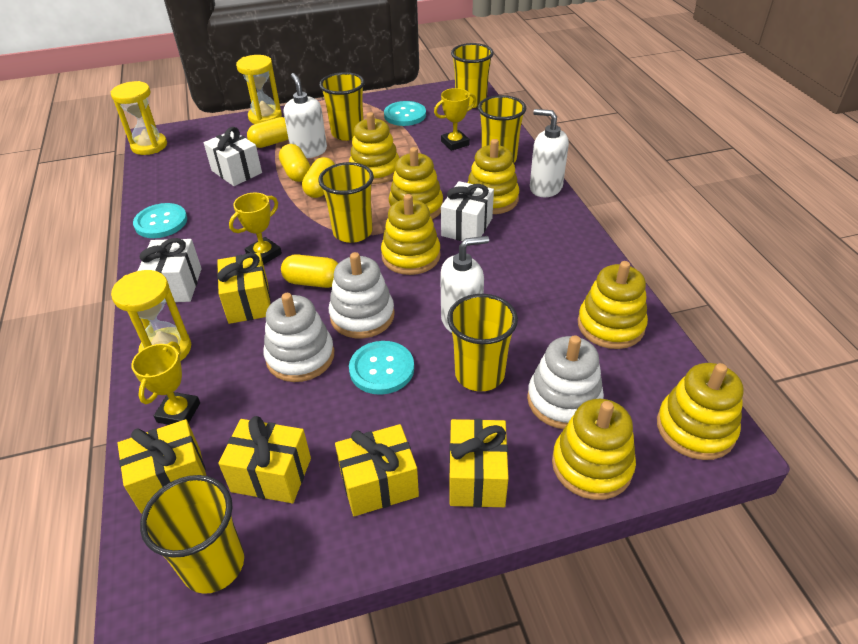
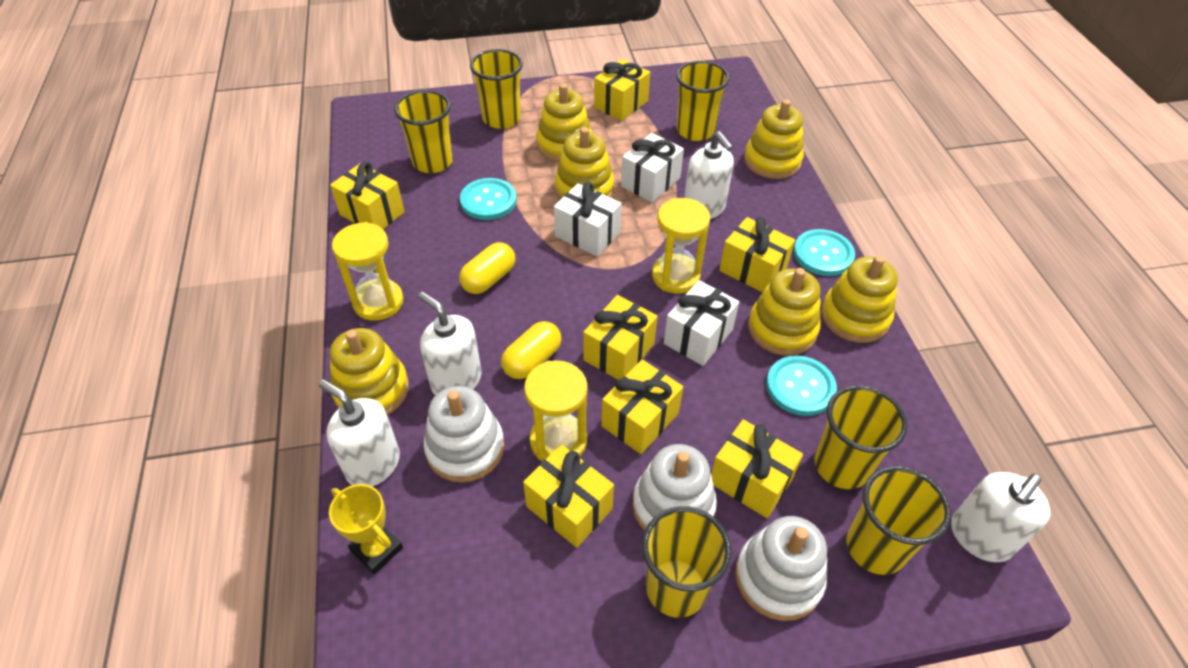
white soap dispenser: [284,73,327,158] [440,236,489,333] [530,109,569,197] = 3 -> [319,380,400,487] [418,292,482,395] [684,131,734,219] [951,472,1050,562] = 4
yellow capsule: [247,117,288,148] [279,144,310,182] [281,254,338,288] [302,157,335,198] = 4 -> [459,242,515,294] [501,321,561,379] = 2
yellow gift: [118,419,206,514] [217,253,271,324] [218,416,311,503] [335,424,419,516] [449,419,508,507] = 5 -> [330,162,405,229] [523,444,614,548] [583,295,658,380] [594,59,650,121] [601,360,683,454] [711,420,803,518] [719,217,795,293] = 7
yellow stacking toy: [349,112,399,184] [381,194,441,275] [389,147,443,219] [467,139,519,214] [552,399,636,500] [578,261,648,349] [657,363,744,460] = 7 -> [330,328,409,415] [536,83,592,162] [555,127,614,200] [744,99,804,179] [748,268,821,356] [821,256,898,343] = 6
yellow trophy: [131,341,200,425] [229,193,282,265] [434,88,476,151] = 3 -> [329,484,403,574] = 1

